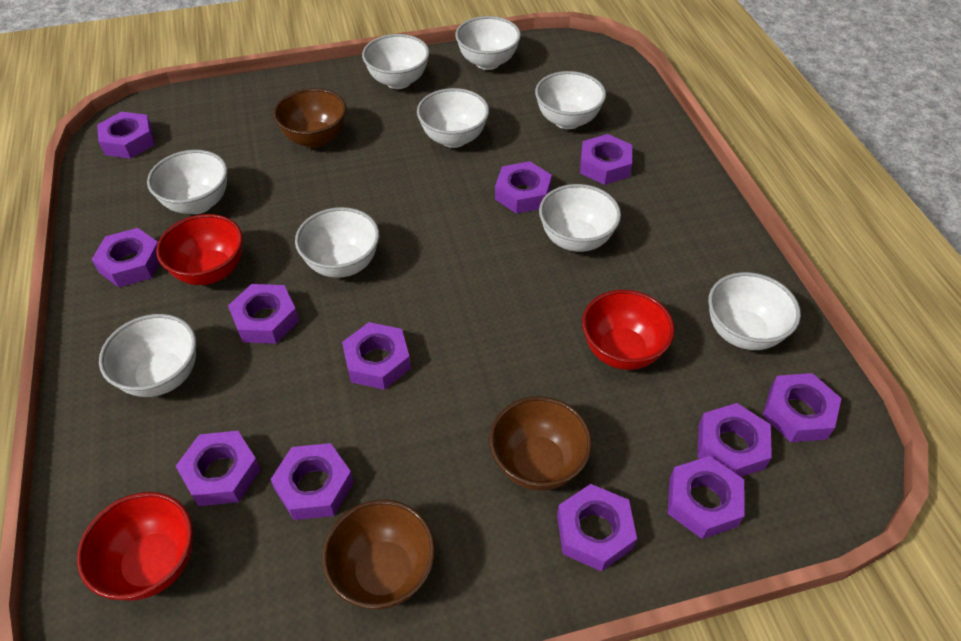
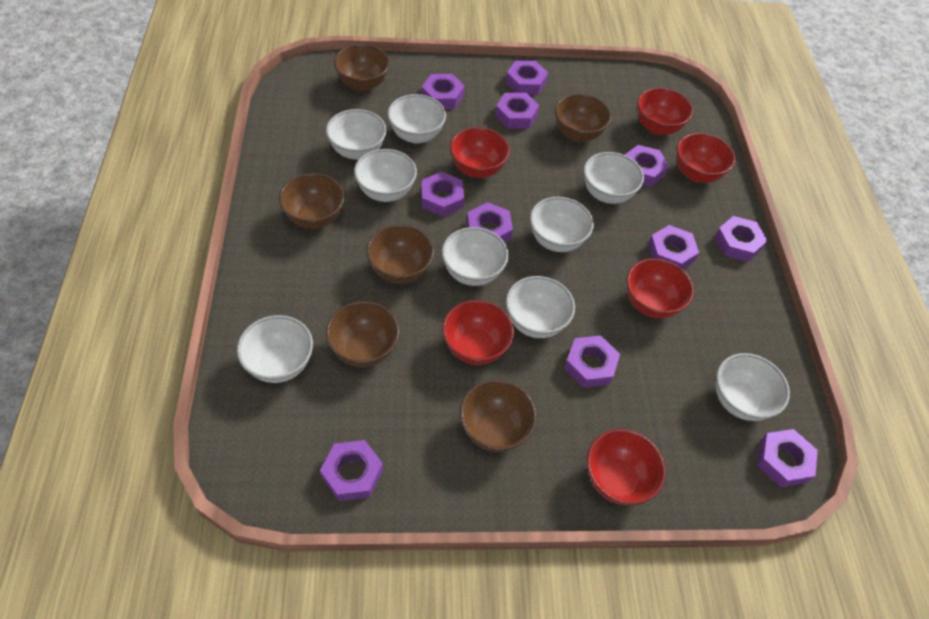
brown bowl: [273,88,346,148] [322,500,435,609] [489,396,592,491] = 3 -> [279,173,345,229] [326,301,399,367] [334,44,390,91] [366,225,434,284] [460,380,537,452] [555,94,612,142] = 6
purple nut: [91,228,160,287] [97,111,155,159] [176,431,261,506] [228,284,299,344] [270,443,354,520] [342,322,411,390] [495,161,552,214] [557,484,637,572] [580,134,632,185] [668,456,745,539] [697,403,772,477] [762,373,842,442] = 12 -> [320,440,383,501] [421,172,464,217] [422,74,465,109] [467,202,513,243] [495,93,539,129] [506,61,548,95] [564,336,620,388] [625,145,669,187] [648,225,699,269] [714,216,768,262] [757,429,818,487] = 11
red bowl: [77,492,193,601] [156,214,243,285] [582,290,675,370] = 3 -> [442,300,514,365] [450,127,510,178] [587,429,666,505] [626,258,694,318] [637,88,693,135] [677,133,735,183] = 6

